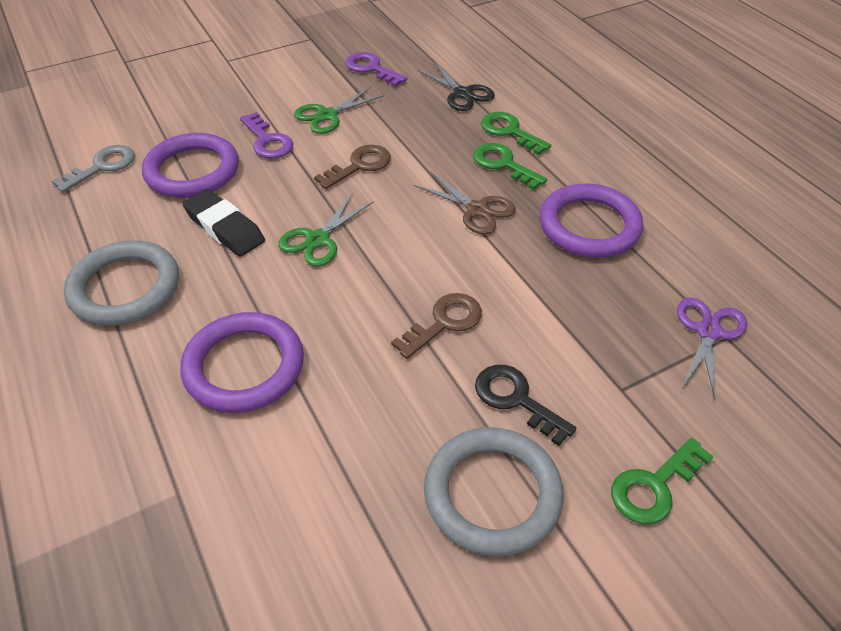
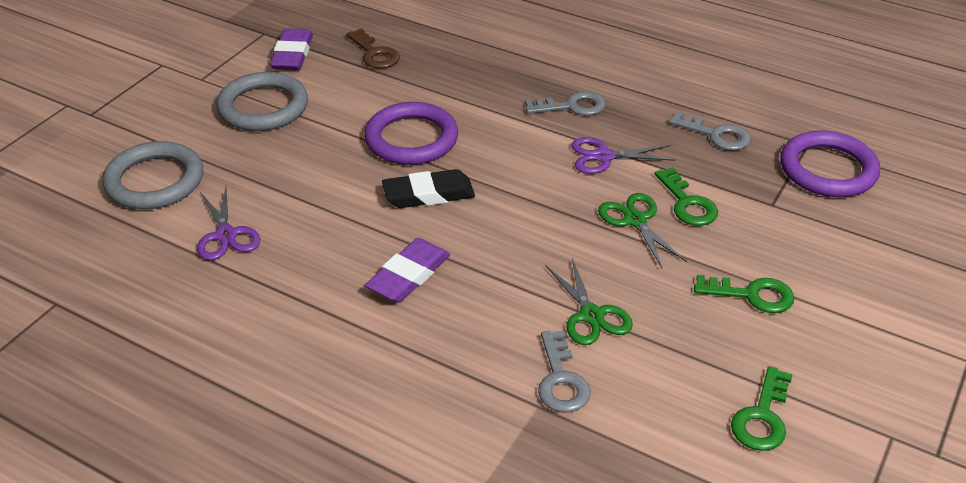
black key: [475,365,577,446] = 1 -> none = 0
black scissors: [417,62,495,111] = 1 -> none = 0
brown key: [314,145,391,189] [391,293,482,359] = 2 -> [346,28,400,69] = 1
brown scissors: [414,172,516,234] = 1 -> none = 0
grey key: [52,145,135,193] = 1 -> [525,91,606,116] [538,330,591,412] [669,111,751,151] = 3
purple eraser: none = 0 -> [270,28,313,71] [365,238,450,303] = 2
purple key: [240,112,294,159] [345,52,407,87] = 2 -> none = 0
purple ring: [142,133,239,198] [180,312,304,413] [540,183,643,258] = 3 -> [364,102,458,165] [780,130,880,197] = 2
purple scissors: [677,297,747,400] = 1 -> [197,187,260,260] [571,137,675,174] = 2

